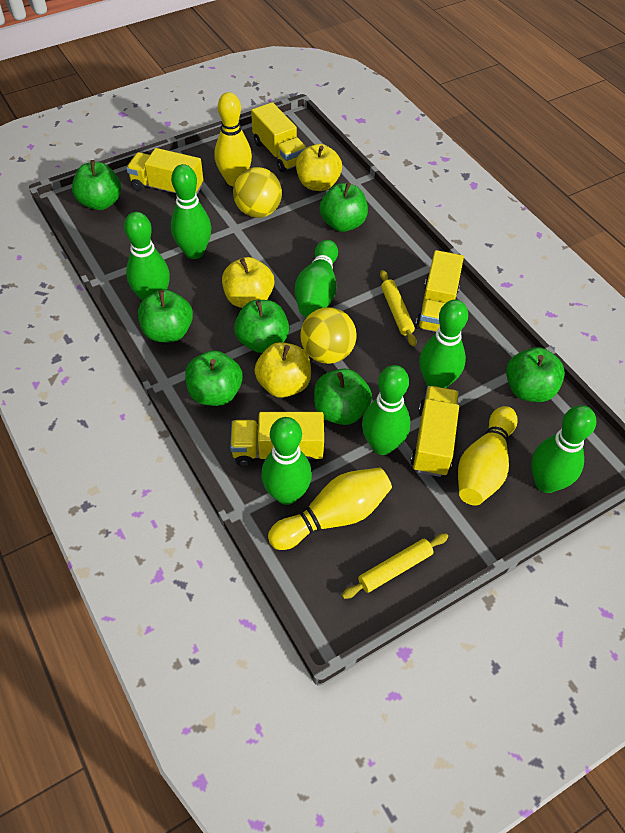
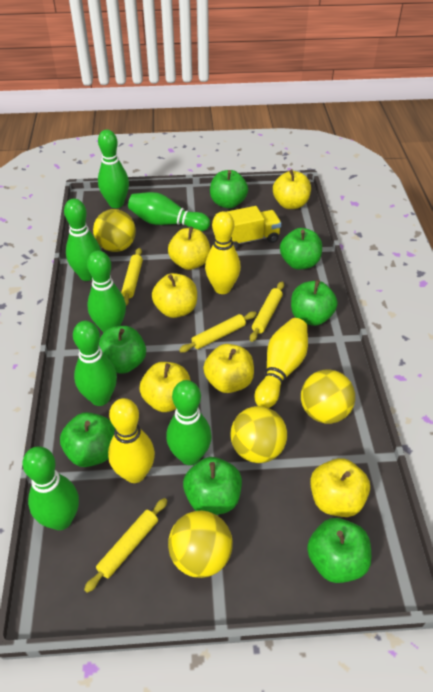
yellow apple: [222,257,274,308] [254,342,311,398] [296,144,342,191] = 3 -> [139,362,191,412] [152,273,197,318] [168,226,210,270] [203,344,254,393] [273,169,311,209] [310,458,370,517] = 6
yellow ball: [233,167,282,218] [300,307,357,364] = 2 -> [93,209,136,252] [168,510,233,578] [230,406,287,463] [301,370,355,424] = 4
yellow rolling pin: [342,533,448,599] [380,270,417,347] = 2 -> [84,498,167,593] [121,248,143,306] [179,311,257,353] [250,282,284,342] = 4
yellow truck: [126,148,203,198] [230,412,324,467] [251,102,307,172] [411,386,459,477] [415,250,464,332] = 5 -> [227,206,282,250] = 1

